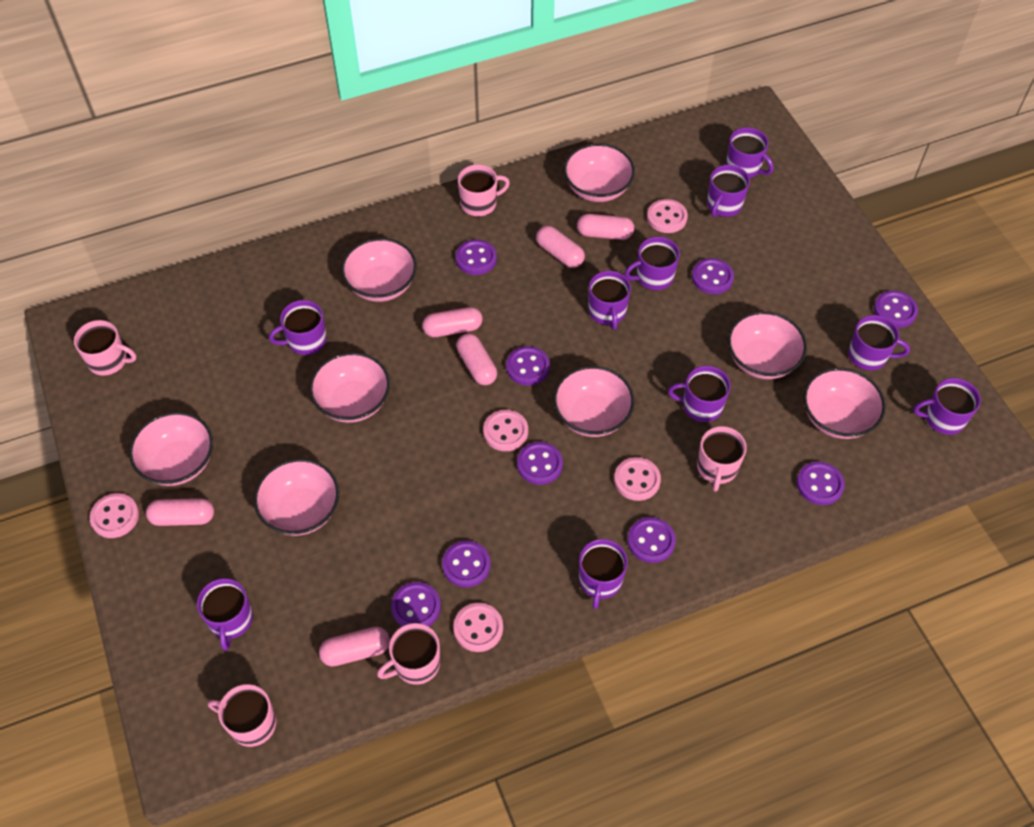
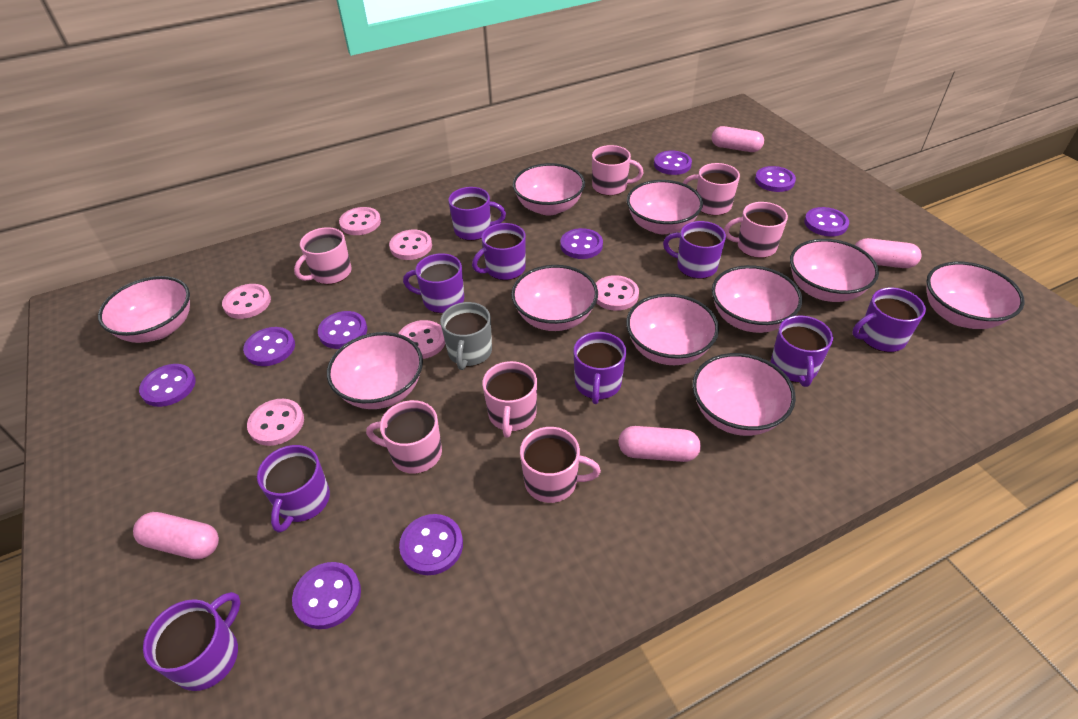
grey mug: none = 0 -> [440,302,492,370] = 1
pink bowl: [129,412,213,486] [254,458,339,536] [309,352,390,423] [341,238,417,302] [553,366,635,437] [564,143,635,202] [728,311,807,379] [803,368,886,439] = 8 -> [98,276,190,343] [327,332,423,409] [511,265,598,331] [513,163,585,216] [626,294,719,365] [627,180,703,234] [692,353,796,436] [712,265,802,333] [790,239,879,302] [926,262,1025,329] = 10
pink button: [90,493,139,538] [453,603,503,652] [483,410,528,451] [614,457,661,501] [647,199,688,233] = 5 -> [222,284,271,319] [247,399,304,446] [339,207,381,235] [389,230,432,260] [398,320,445,359] [595,275,639,311] = 6
pink capsule: [146,498,214,526] [319,627,390,666] [422,307,482,337] [457,333,497,385] [536,226,585,268] [577,214,634,240] = 6 -> [133,512,219,559] [618,426,701,462] [712,126,764,152] [855,238,921,268] = 4
pink mug: [74,320,137,376] [208,684,276,747] [377,623,440,685] [458,164,510,217] [697,426,747,492] = 5 -> [294,227,352,284] [366,400,442,474] [482,361,537,438] [520,427,601,503] [592,145,643,196] [683,163,740,216] [724,202,788,258] = 7
purple mug: [197,578,253,651] [269,300,327,355] [579,539,628,609] [588,271,631,330] [625,237,680,290] [668,366,731,422] [707,165,750,217] [726,127,774,178] [848,315,910,371] [913,378,981,435] = 10 -> [143,592,241,691] [257,445,330,533] [403,253,464,313] [448,187,506,241] [472,223,526,280] [573,332,626,404] [663,221,726,279] [771,315,833,387] [852,288,926,352] = 9

